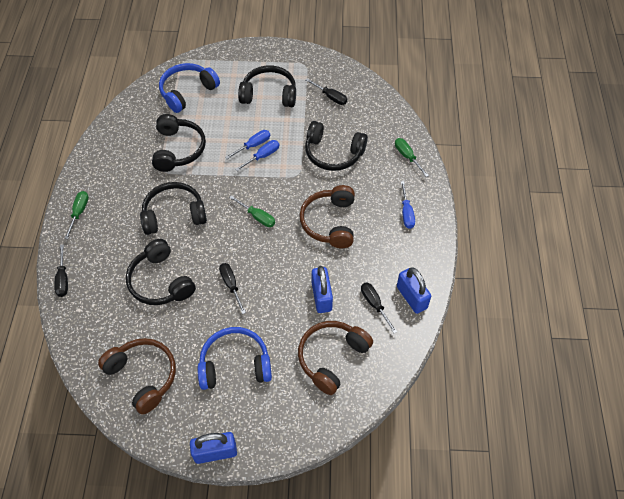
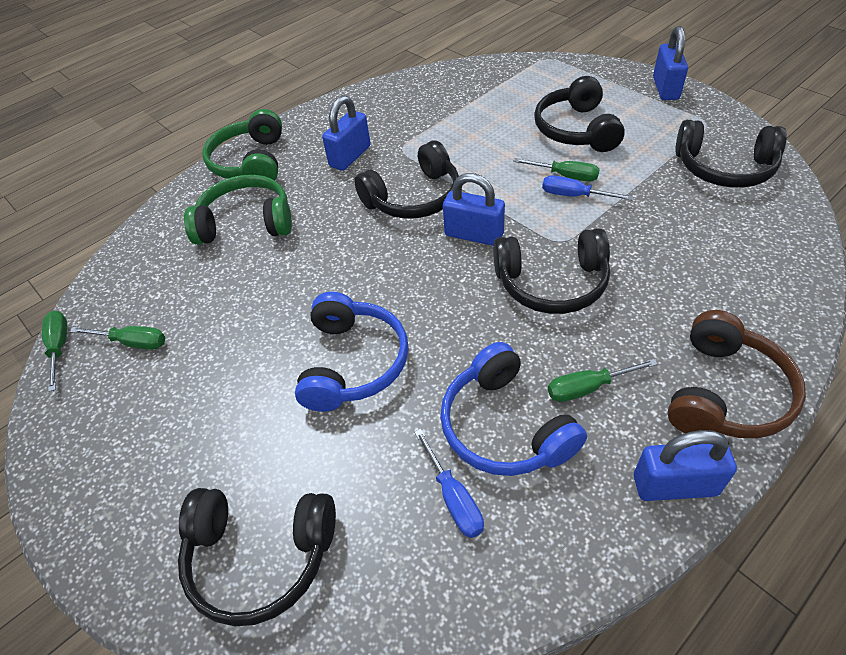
black screwdriver: [54,245,68,297] [219,263,246,314] [306,78,347,105] [361,282,397,333] = 4 -> none = 0
blue padlock: [190,432,237,464] [312,266,333,313] [397,267,431,314] = 3 -> [322,95,371,171] [443,173,505,246] [634,430,737,501] [653,26,688,100] = 4
blue screwdriver: [225,130,270,159] [235,140,279,171] [401,181,415,229] = 3 -> [414,429,484,538] [542,175,633,200] = 2
brown headphones: [98,338,176,414] [298,321,373,395] [299,185,355,248] = 3 -> [667,310,806,438] = 1
green headphones: none = 0 -> [184,175,292,245] [203,109,282,181] = 2
green screwdriver: [64,191,89,239] [229,195,275,227] [395,138,429,177] = 3 -> [42,311,67,392] [70,326,165,350] [513,158,600,182] [548,359,658,402] = 4

